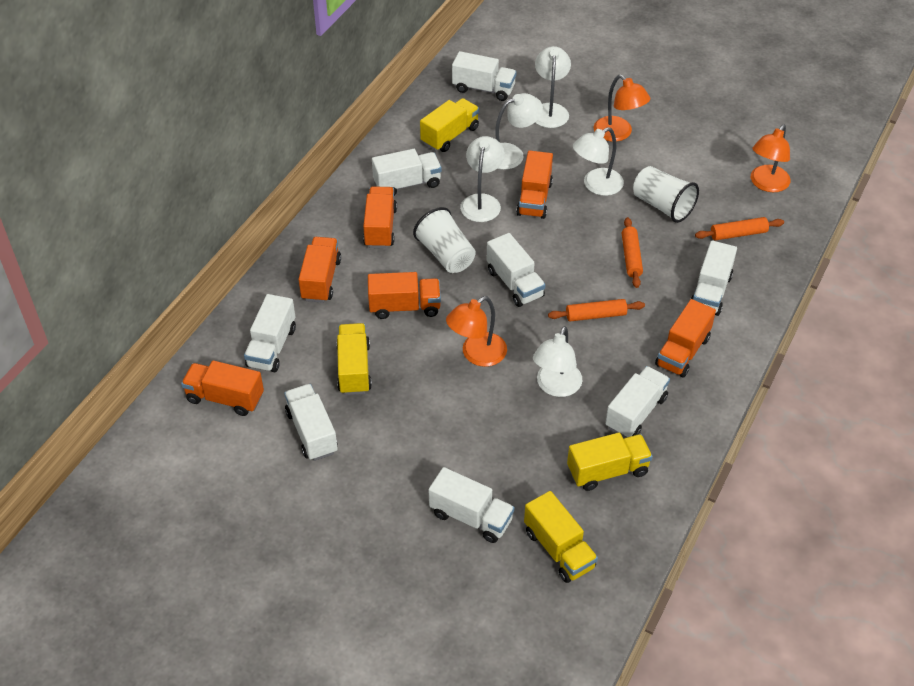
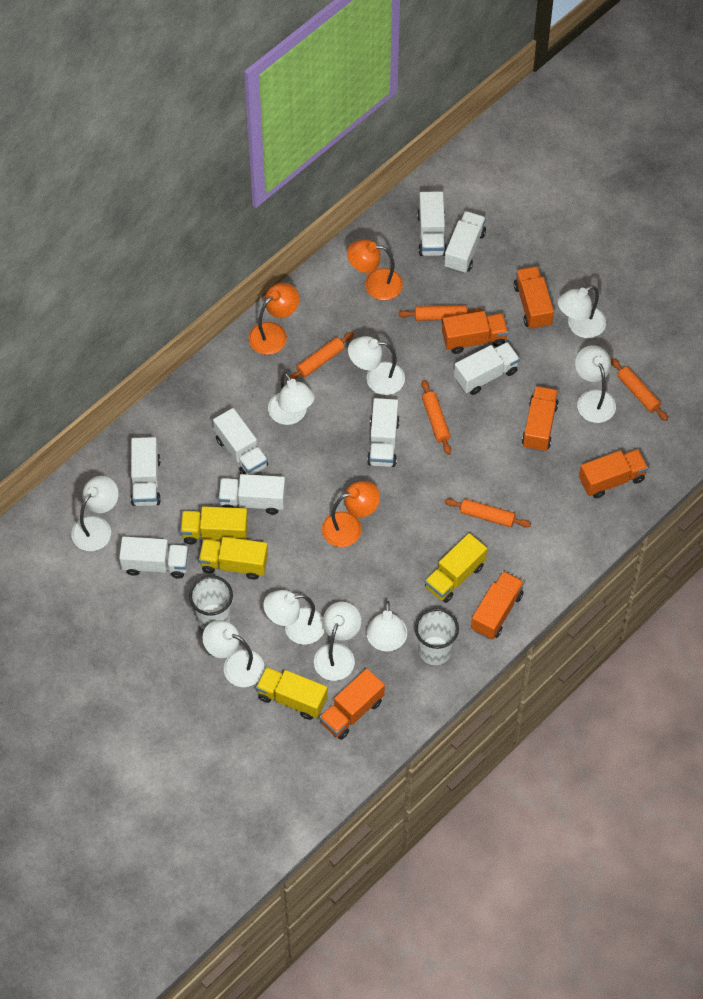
orange rolling pin: [548,299,645,321] [622,217,643,288] [695,217,784,240] = 3 -> [286,332,354,381] [398,305,484,321] [421,380,451,455] [444,498,531,527] [611,358,668,421] = 5
white lamp: [460,136,505,222] [495,93,543,170] [533,326,582,397] [535,46,571,128] [573,127,624,196] = 5 -> [71,476,119,551] [202,620,265,687] [263,590,325,645] [268,373,315,425] [314,602,361,681] [348,336,405,395] [367,601,407,652] [558,285,606,338] [575,345,616,423] = 9

